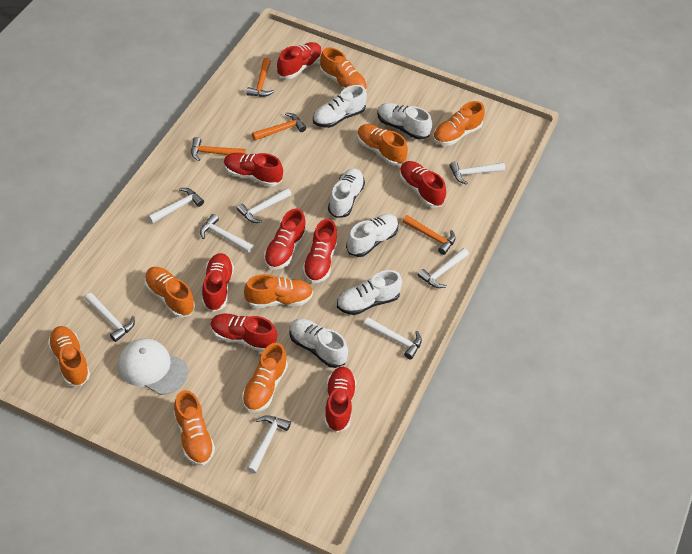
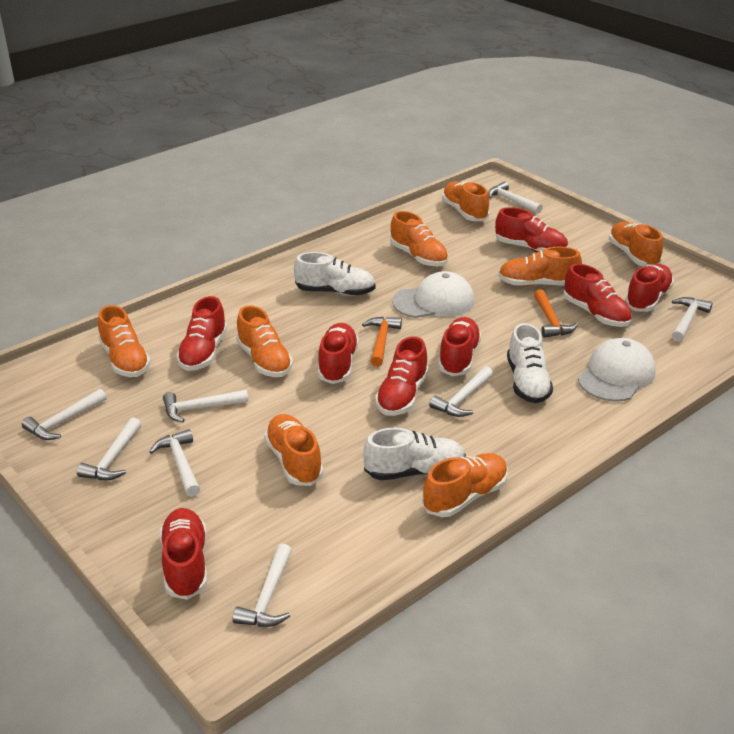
orange hammer: [191,137,246,161] [246,58,274,97] [252,113,306,141] [402,215,456,255] = 4 -> [362,317,402,367] [534,289,578,338] = 2
white cap: [118,338,188,395] = 1 -> [392,271,475,318] [578,338,656,402] = 2
white shoe: [289,318,348,368] [313,85,367,128] [328,168,365,218] [337,270,402,315] [346,214,399,257] [377,103,432,140] = 6 -> [294,252,376,296] [363,428,466,480] [507,323,553,403] = 3

